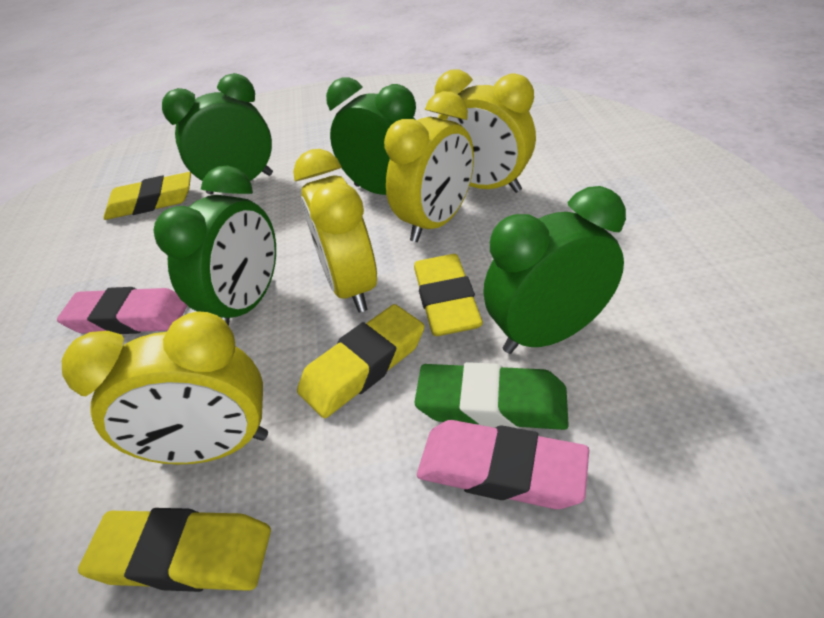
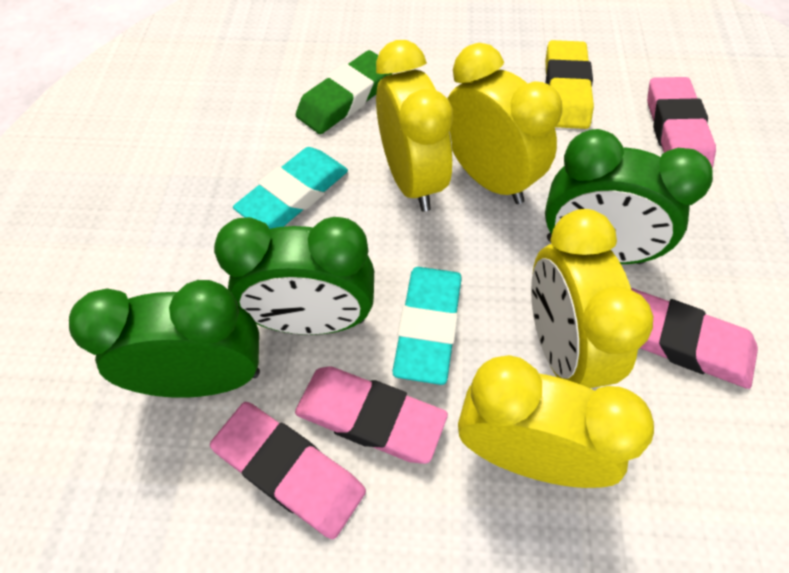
green clock: [153,166,276,326] [162,73,273,195] [326,78,416,195] [483,186,626,354] = 4 -> [69,280,260,398] [214,217,374,335] [545,129,713,264] = 3
pink eraser: [57,287,187,334] [417,420,589,509] = 2 -> [210,402,366,539] [295,366,448,464] [631,288,758,389] [647,77,716,168] = 4
turquoise eraser: none = 0 -> [233,147,348,229] [392,267,462,385] = 2
yellow eraser: [78,508,271,592] [104,172,191,220] [297,304,424,418] [414,254,483,336] = 4 -> [545,40,594,129] = 1

